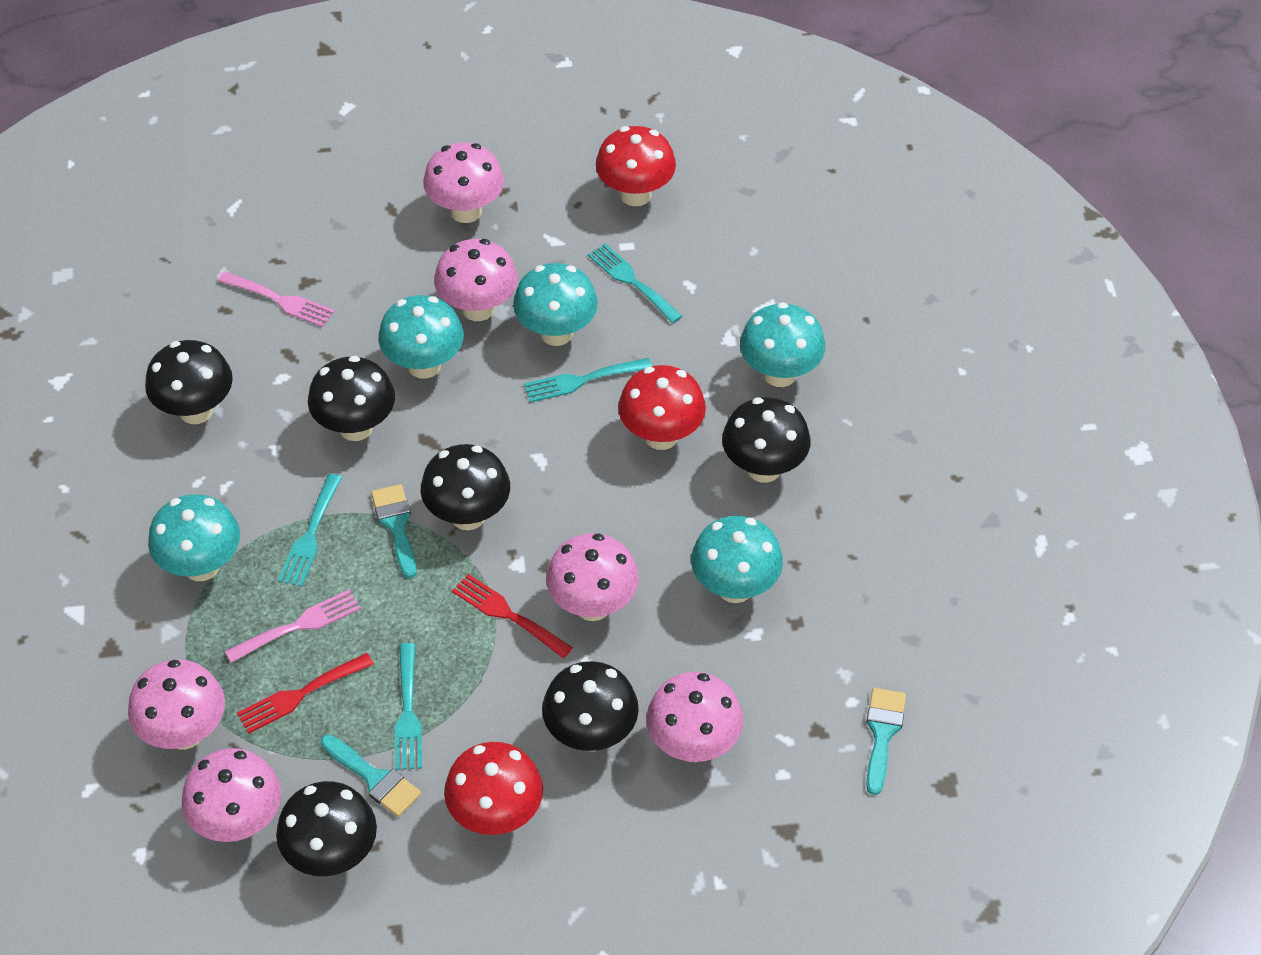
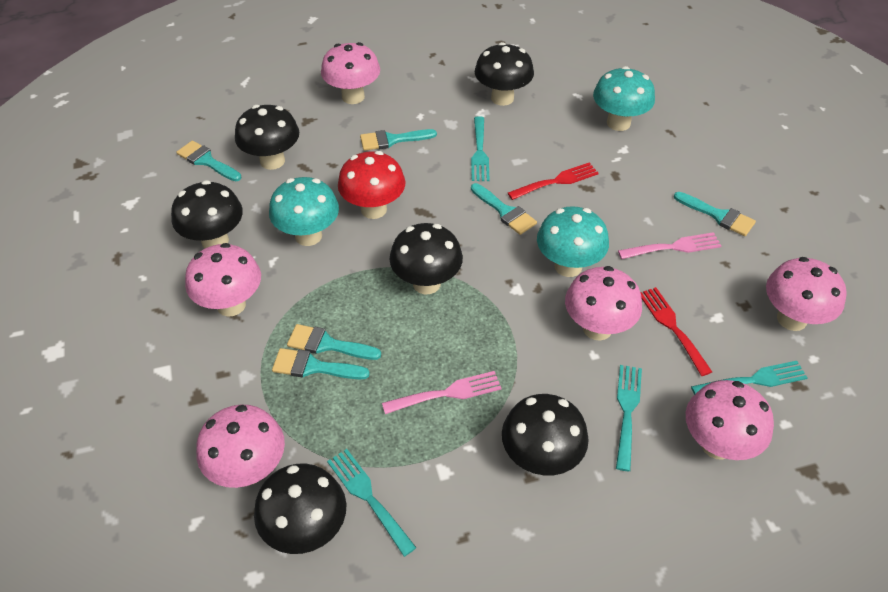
red mushroom: [444,742,543,835] [596,126,676,206] [618,365,706,450] = 3 -> [338,151,405,219] = 1
turquoise brush: [321,734,421,817] [371,484,417,578] [866,688,906,795] = 3 -> [176,140,241,181] [272,348,370,379] [287,324,381,360] [360,129,437,151] [471,183,537,235] [674,192,756,236] = 6
turquoise mushroom: [148,494,240,581] [378,295,464,379] [513,263,598,346] [691,516,783,603] [740,302,825,387] = 5 -> [269,177,339,246] [537,206,609,277] [593,66,655,131] = 3

